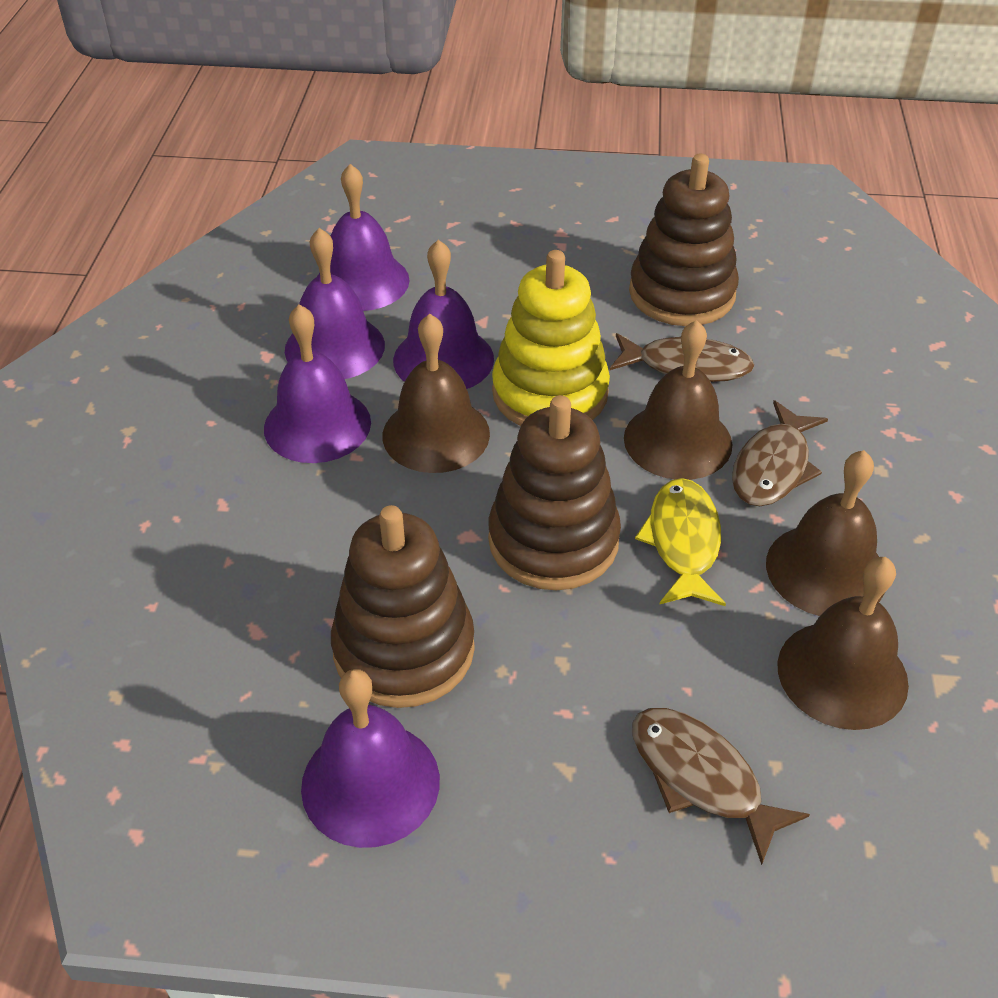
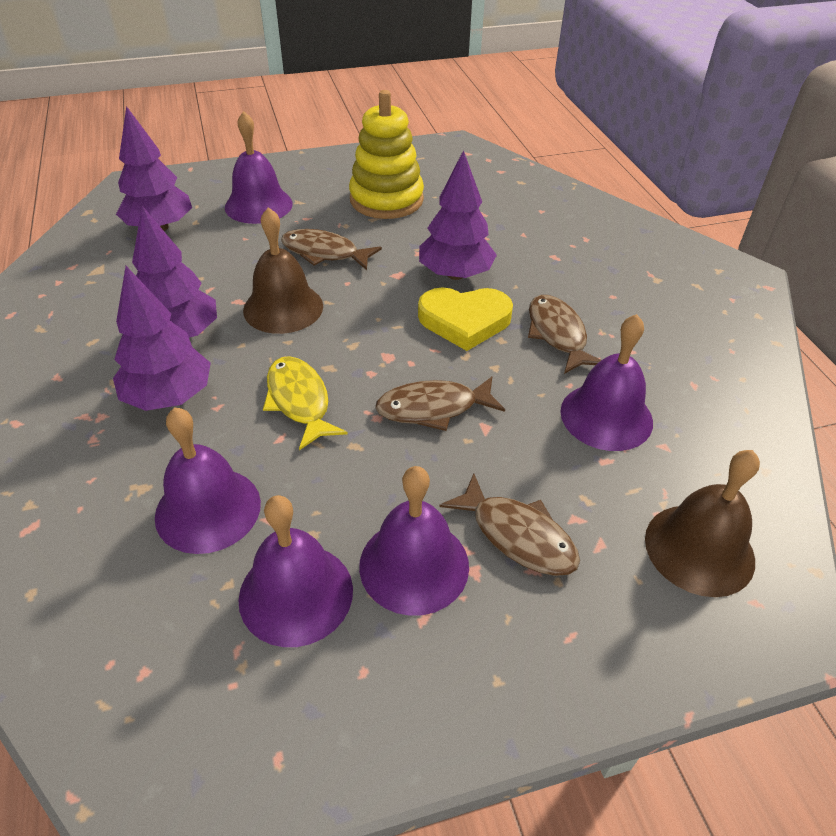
brown bell: [382,314,490,473] [624,320,732,480] [766,450,885,616] [777,557,909,730] = 4 -> [243,207,323,334] [645,450,760,597] = 2
brown fish: [610,333,754,382] [632,708,810,865] [732,400,828,506] = 3 -> [281,229,382,270] [375,377,505,431] [440,473,580,576] [528,295,601,374] = 4
brown stacking toy: [331,505,475,708] [488,395,621,590] [629,154,739,326] = 3 -> none = 0
purple tree: none = 0 -> [113,266,211,411] [116,106,192,231] [132,206,217,338] [419,150,497,280] = 4
yellow heart: none = 0 -> [418,287,513,351] = 1

